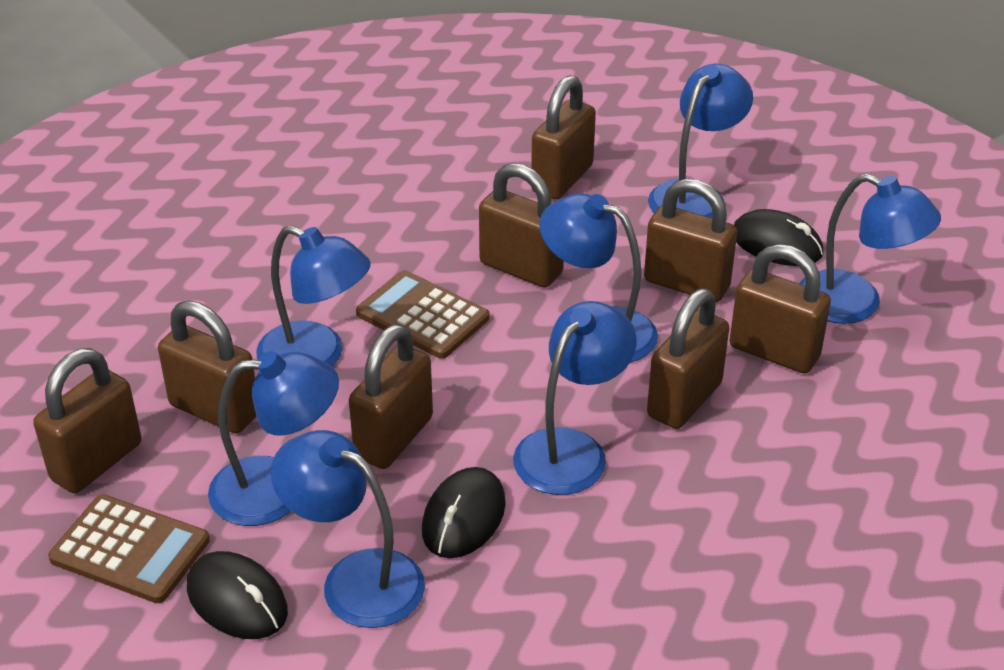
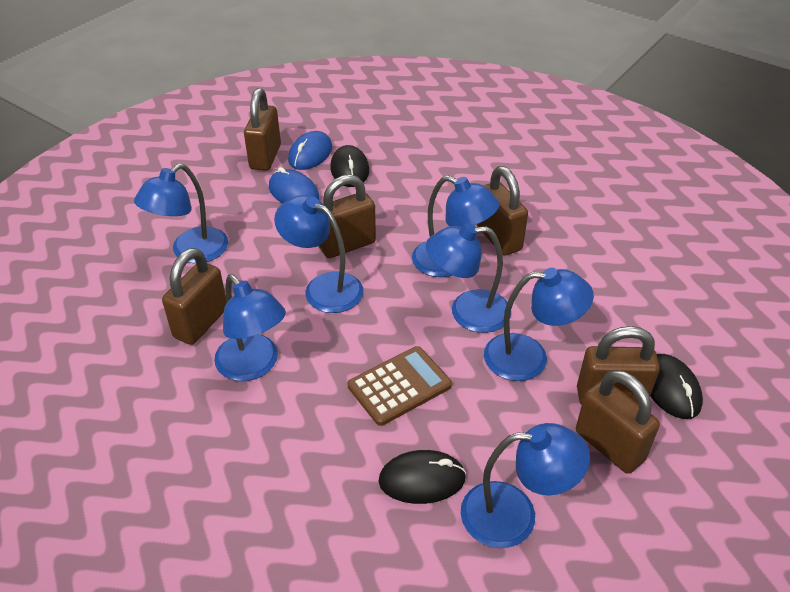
blue mouse: none = 0 -> [269,167,319,203] [288,131,332,170] = 2
brown calculator: [48,494,210,603] [356,270,489,359] = 2 -> [348,346,452,426] = 1
brown padlock: [33,348,141,493] [158,301,257,433] [349,324,433,469] [479,163,564,288] [531,75,596,199] [644,179,737,302] [647,288,729,429] [729,244,831,374] = 8 -> [162,248,227,345] [244,88,281,171] [319,175,376,258] [476,166,528,255] [576,370,660,474] [577,326,660,405] = 6

